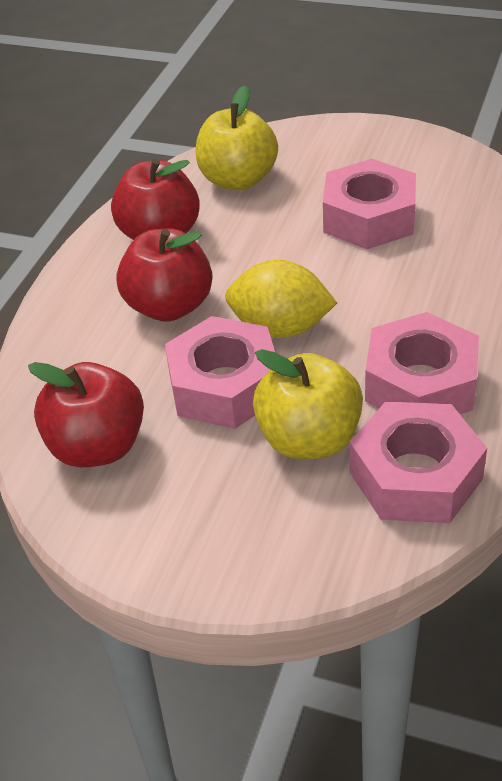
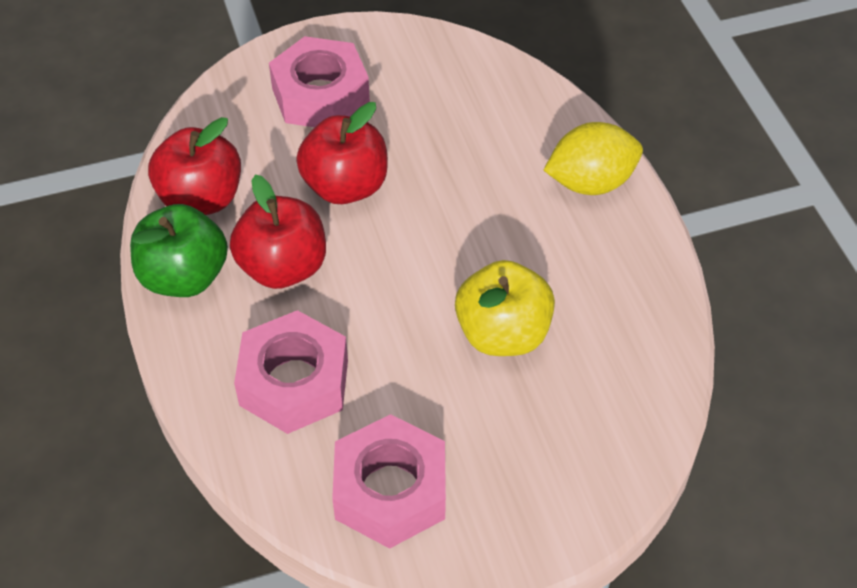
green apple: none = 0 -> [130,204,228,297] = 1
pink nut: [165,316,275,429] [323,159,416,249] [350,401,487,523] [365,312,479,414] = 4 -> [234,310,348,434] [269,36,370,127] [332,414,446,549] = 3
yellow apple: [196,86,278,190] [253,349,363,459] = 2 -> [455,260,555,356] = 1

